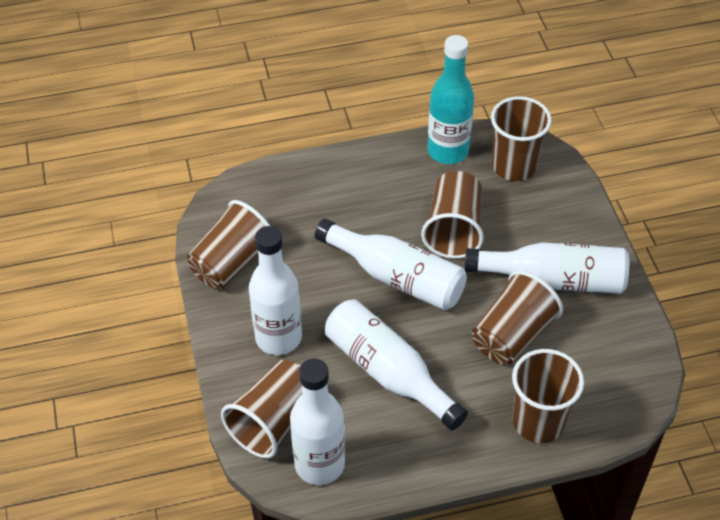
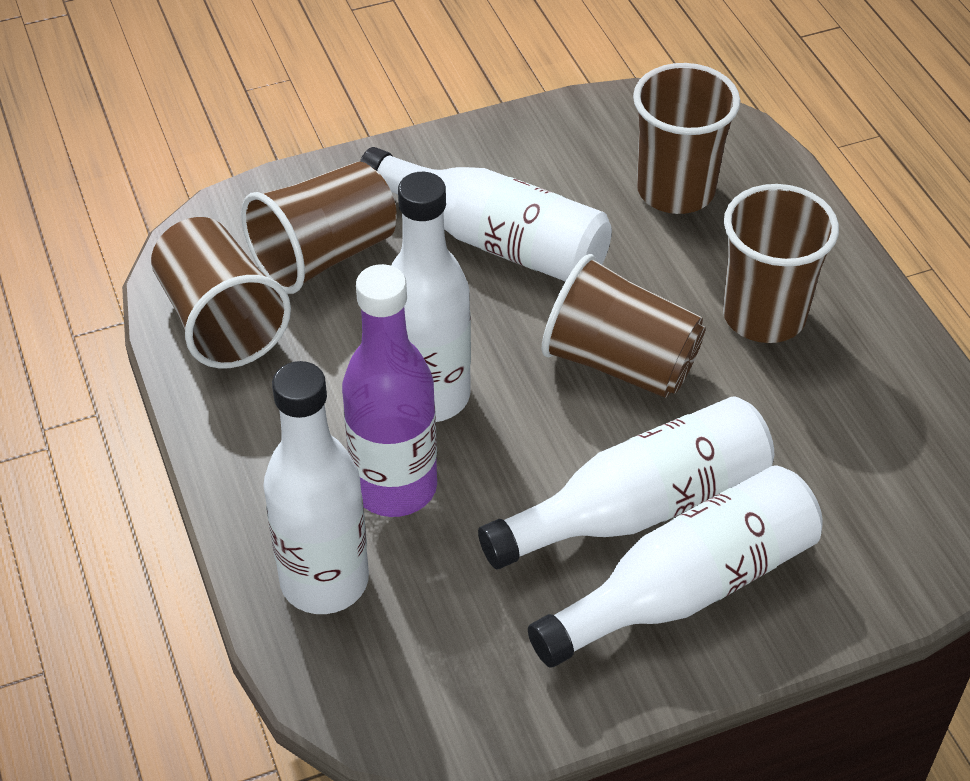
brown cup: [187,200,270,289] [221,360,302,458] [421,171,484,259] [472,271,563,365] [491,96,552,181] [512,349,584,443] = 6 -> [151,217,291,369] [241,162,397,294] [542,254,705,398] [633,63,740,214] [723,184,839,343] = 5
purple bottle: none = 0 -> [342,264,437,517] = 1
turquoise bottle: [427,35,474,164] = 1 -> none = 0

